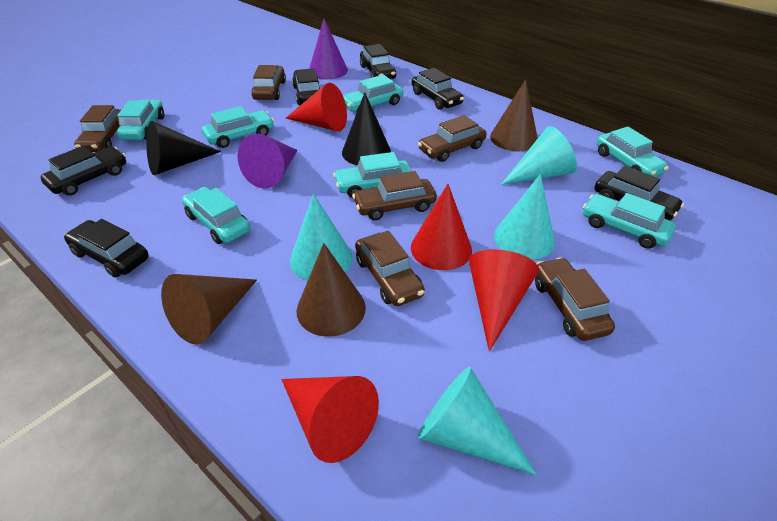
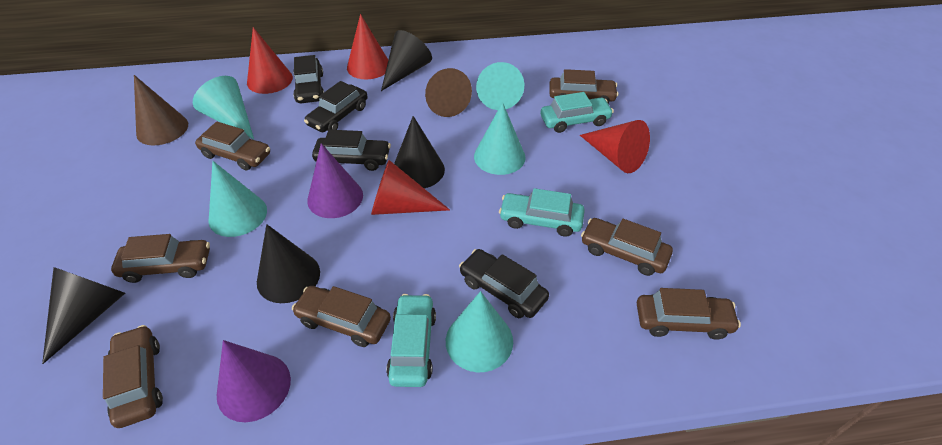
black car: [41,146,126,195] [64,219,149,278] [292,68,320,105] [360,44,396,79] [412,68,464,110] [594,166,684,220] = 6 -> [293,55,324,103] [304,81,368,132] [312,130,391,171] [459,249,549,318] = 4
black cone: [146,121,221,175] [342,92,391,165] = 2 -> [42,267,125,364] [257,224,320,303] [381,30,432,91] [394,116,445,188] = 4
brown car: [74,105,121,152] [251,65,286,100] [352,171,437,220] [355,231,425,306] [418,115,486,162] [535,257,615,341] = 6 -> [103,325,163,428] [111,234,210,283] [195,121,270,170] [292,286,391,347] [549,69,619,104] [581,218,673,276] [637,288,741,340] = 7
brown cone: [161,274,257,345] [296,243,366,337] [490,79,538,151] = 3 -> [134,75,188,145] [425,68,472,117] = 2
turquoise car: [116,100,164,140] [182,187,250,244] [202,106,274,148] [333,152,412,198] [343,75,403,112] [583,193,676,249] [596,127,669,177] = 7 -> [386,294,436,387] [499,188,585,237] [540,92,614,133] = 3
turquoise cone: [290,194,353,281] [418,367,537,475] [494,174,555,260] [501,126,577,185] = 4 -> [193,76,254,139] [208,161,267,237] [446,291,513,372] [474,102,526,175] [476,62,524,110] = 5

